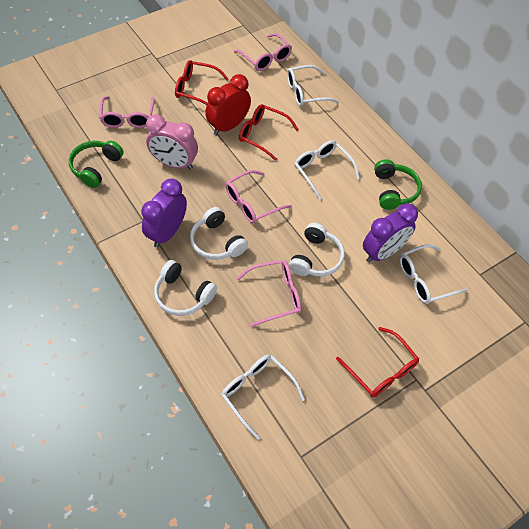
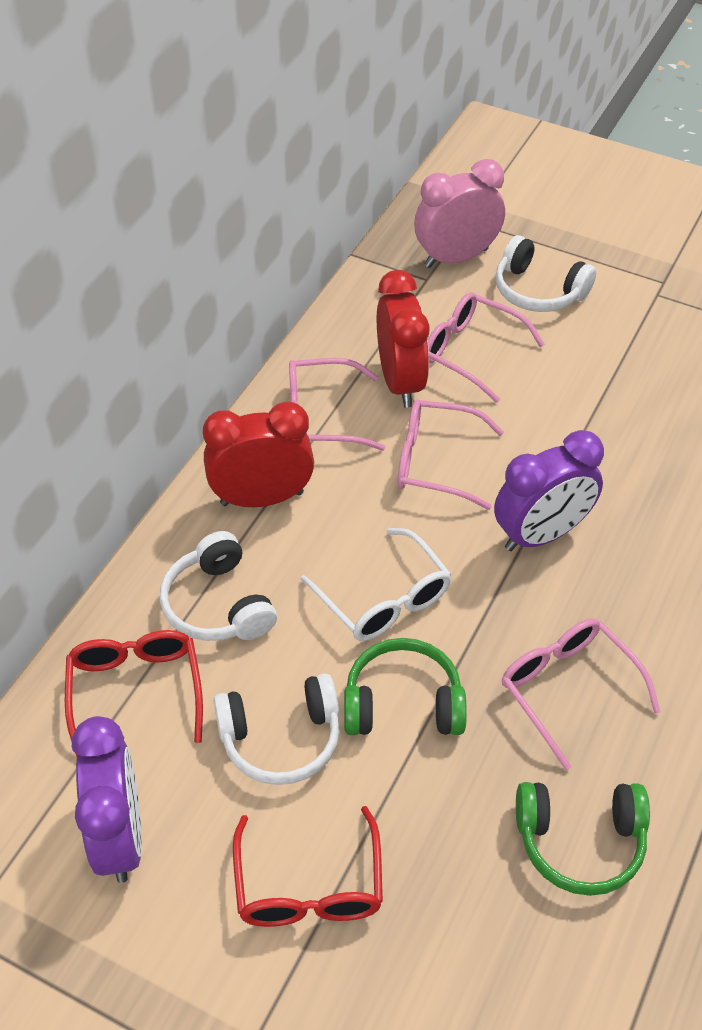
red clock: [205,74,251,135] = 1 -> [203,401,314,507] [377,270,429,408] = 2
red glasses: [175,60,229,105] [239,104,299,161] [336,327,419,397] = 3 -> [65,630,203,757] [233,806,383,927] = 2
white glasses: [221,355,305,440] [287,65,339,107] [294,140,360,200] [399,244,468,304] = 4 -> [301,528,452,641] = 1

